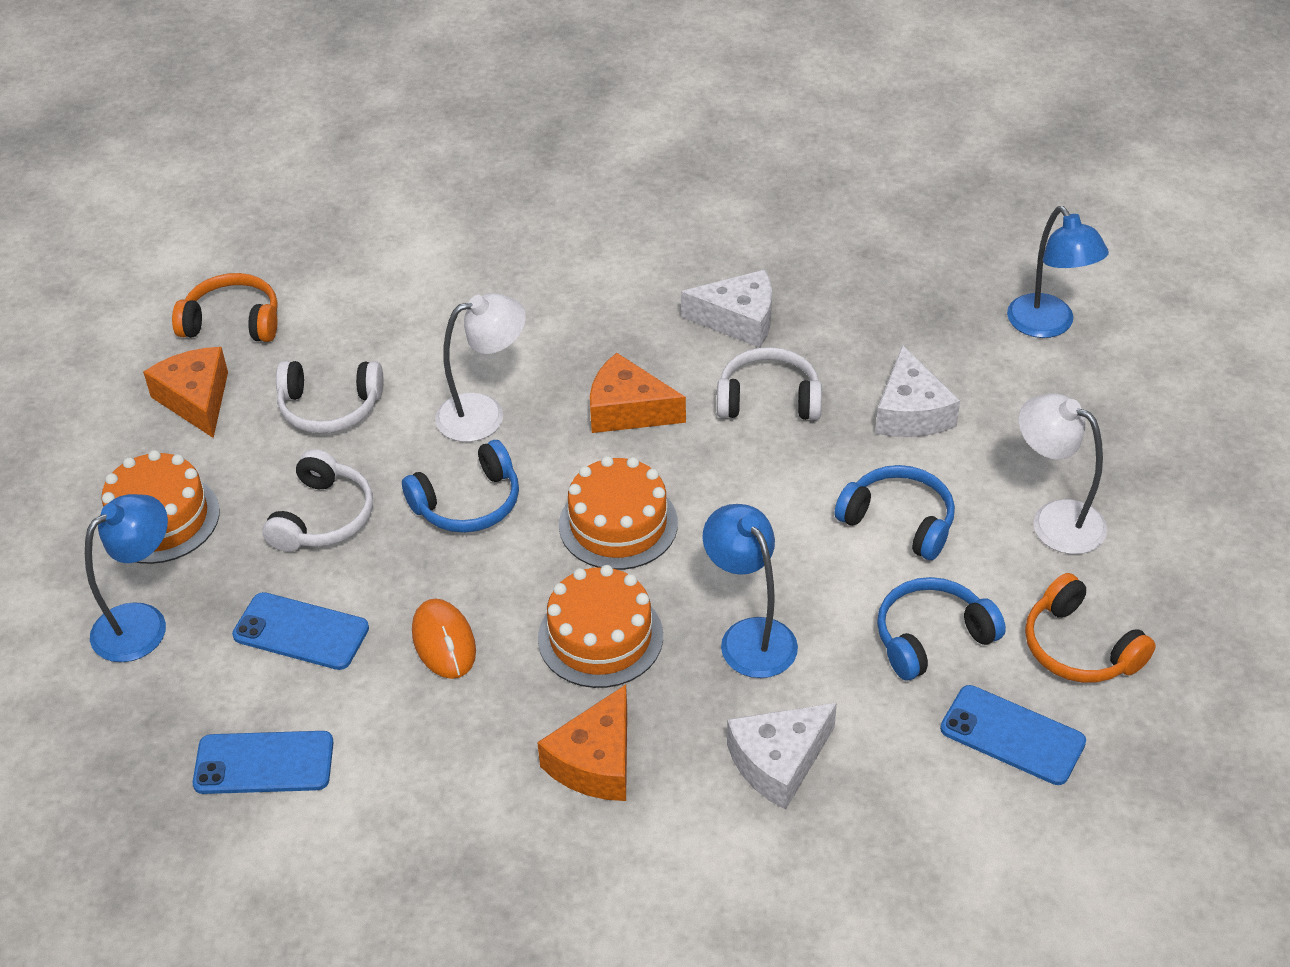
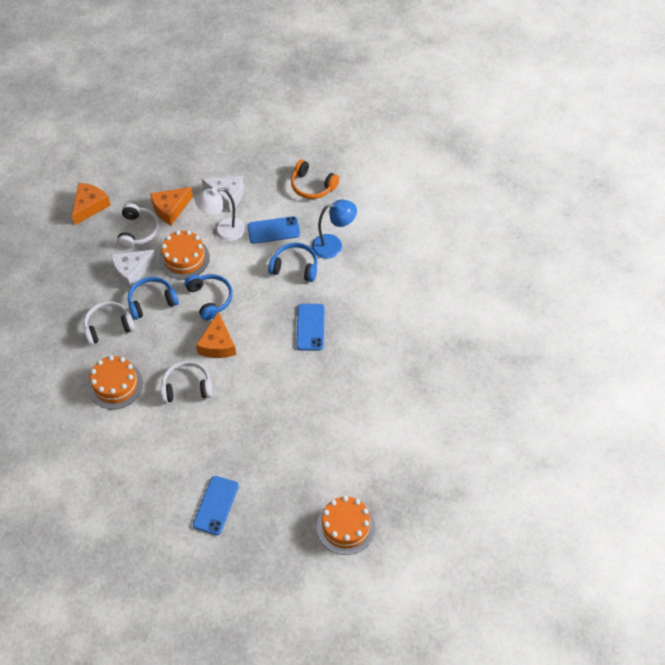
blue lamp: [85,494,168,662] [702,504,798,678] [1007,206,1109,338] = 3 -> [312,200,357,259] = 1
orange headphones: [172,273,278,342] [1025,573,1156,683] = 2 -> [291,160,339,199] = 1
orange mouse: [412,599,476,679] = 1 -> none = 0
white cheese: [681,270,772,348] [727,703,837,810] [875,345,960,437] = 3 -> [111,250,156,288] [202,176,244,212] = 2
white lamp: [435,293,526,442] [1018,394,1107,554] = 2 -> [195,188,245,241] = 1

